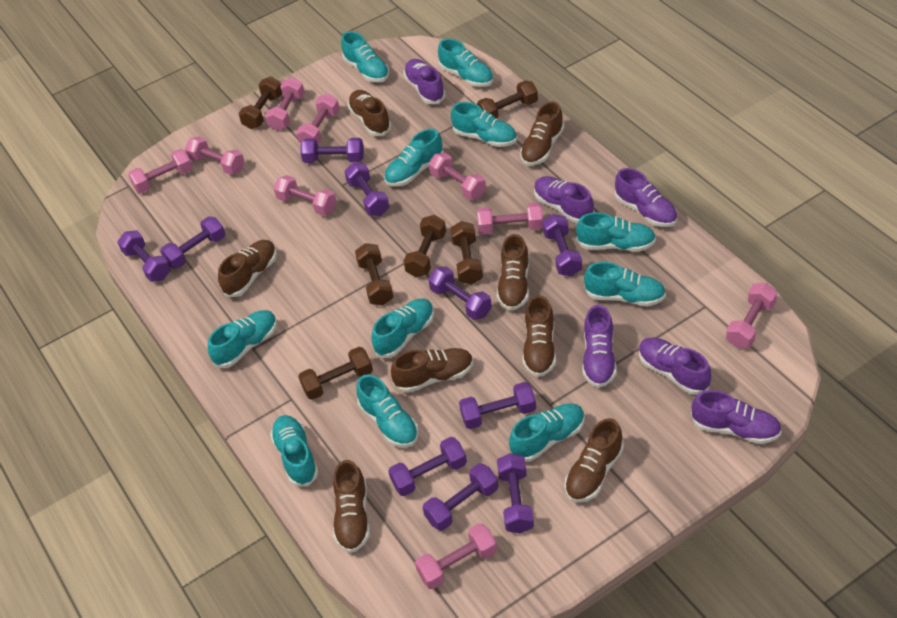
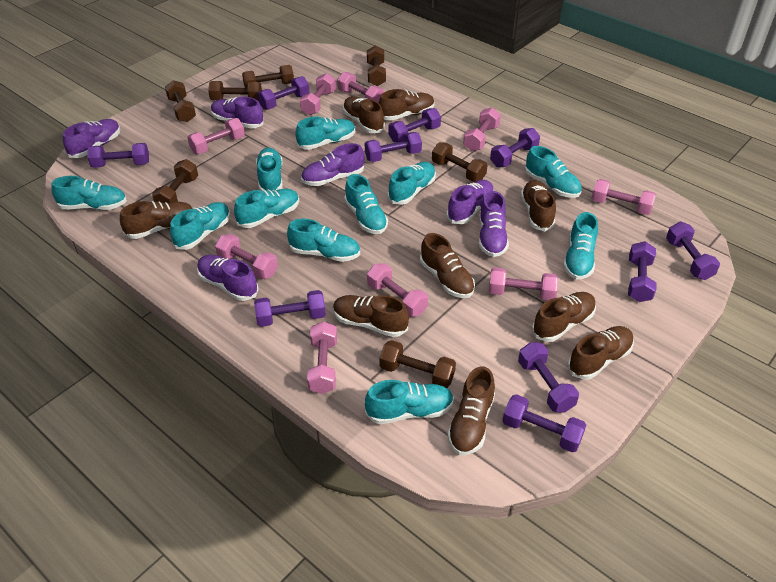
brown dumbbell: [239,77,282,129] [298,347,373,400] [355,243,393,305] [404,215,446,277] [450,221,483,285] [477,81,538,119] = 6 -> [152,159,198,203] [165,80,196,122] [208,81,262,100] [242,65,294,88] [367,45,386,86] [379,340,456,388] [432,142,487,182] = 7
brown shoe: [218,240,277,297] [333,460,370,553] [348,90,391,136] [391,348,474,393] [497,234,529,311] [520,102,564,166] [522,295,556,377] [565,418,624,503] = 8 -> [120,201,193,239] [333,295,409,337] [343,96,385,133] [379,89,435,121] [420,233,475,298] [447,366,495,455] [521,180,556,231] [532,292,596,342] [567,326,634,380] = 9

